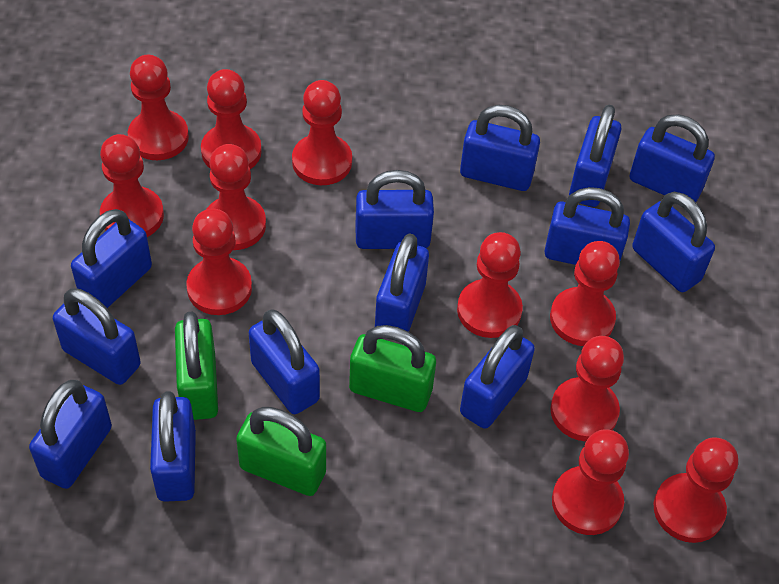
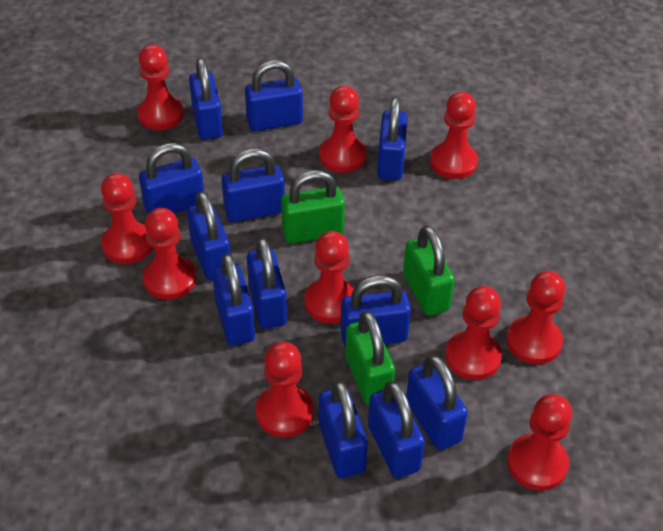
blue padlock: [29,380,112,489] [53,288,141,385] [71,209,152,308] [150,391,196,502] [249,309,320,414] [355,170,434,249] [375,233,429,332] [460,105,540,191] [460,325,535,429] [544,187,630,265] [569,105,622,207] [630,114,715,202] [632,192,715,292] = 13 -> [139,143,204,214] [187,191,230,280] [189,58,223,140] [212,253,255,346] [222,149,285,222] [245,60,303,131] [247,238,287,329] [319,381,368,478] [341,275,411,347] [368,381,425,478] [377,97,408,180] [406,355,468,450] = 12
red pawn: [100,134,164,237] [128,55,189,160] [186,208,252,315] [201,69,262,169] [207,144,266,250] [292,80,352,185] [457,232,523,338] [550,241,620,346] [550,336,624,441] [552,429,629,535] [654,437,738,543] = 11 -> [101,173,153,264] [137,45,184,130] [143,208,196,300] [255,342,314,438] [304,231,354,323] [319,86,367,173] [430,92,478,179] [445,286,502,380] [506,271,565,364] [507,394,572,491] = 10

